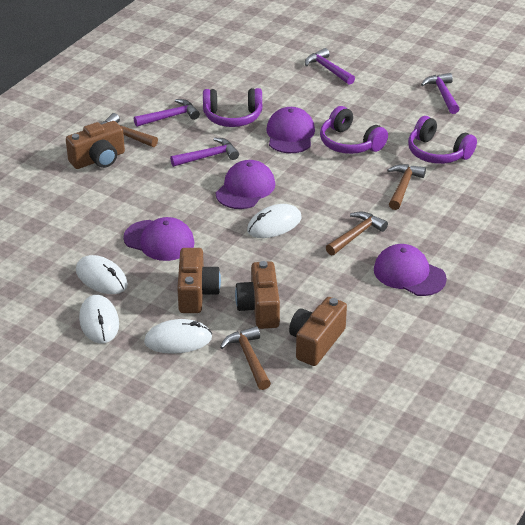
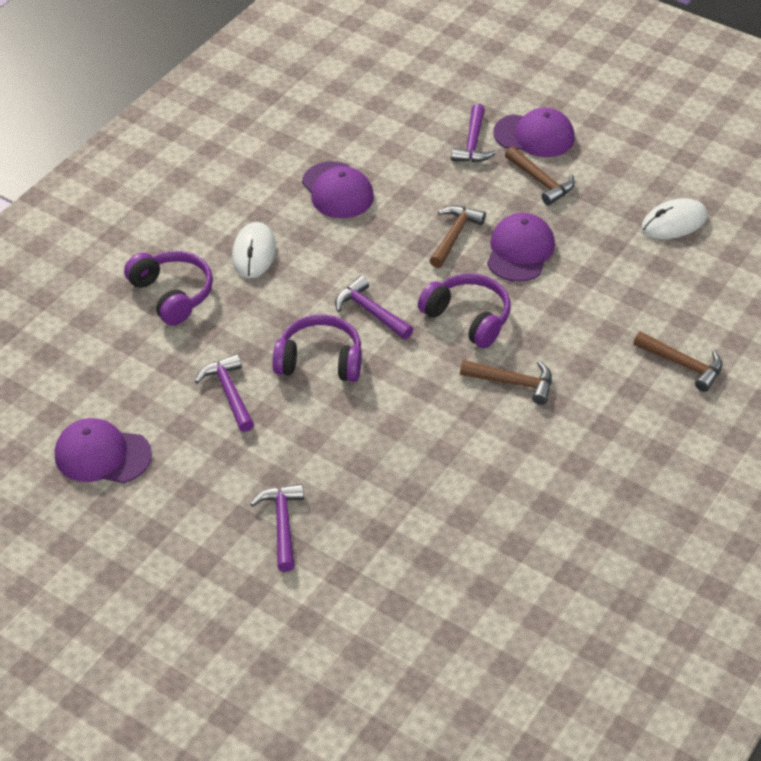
brown camera: [66,121,125,169] [177,248,221,313] [235,261,280,329] [289,297,347,366] = 4 -> none = 0
white mouse: [76,255,128,294] [79,295,119,344] [144,319,212,354] [247,204,301,238] = 4 -> [232,222,276,278] [641,198,707,239] = 2

